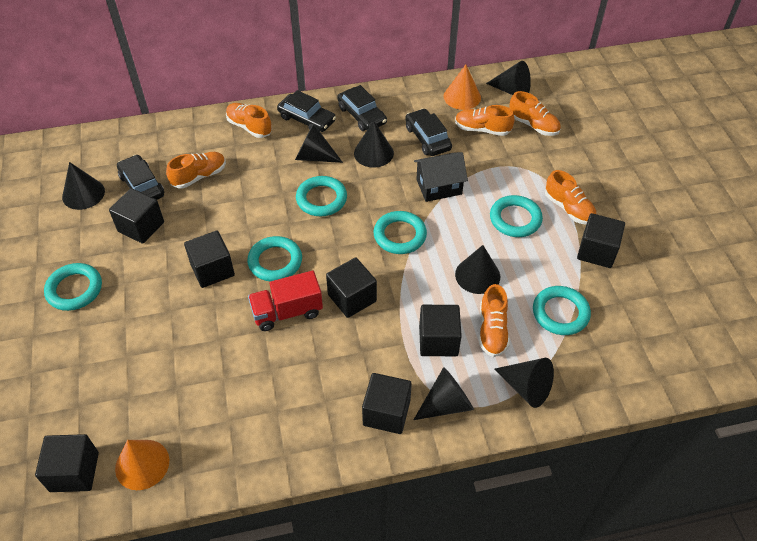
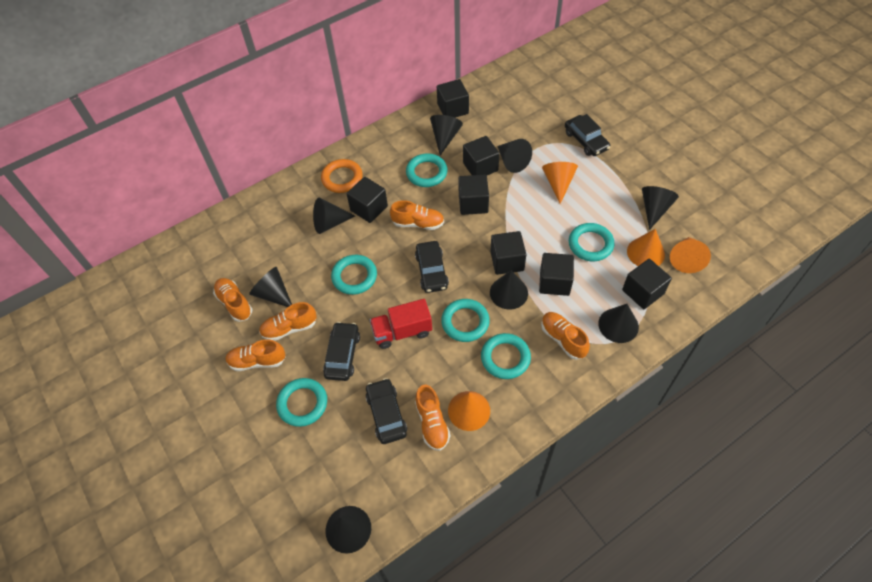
black cone: [62,162,105,210] [295,124,343,163] [354,121,394,168] [414,367,474,420] [455,245,500,294] [486,61,531,95] [495,358,554,408] = 7 -> [249,267,292,307] [313,198,355,234] [325,506,371,554] [430,115,463,156] [490,270,528,309] [497,139,532,173] [598,304,639,343] [642,186,679,230] = 8
black house: [414,152,468,202] = 1 -> none = 0
orange cone: [115,440,169,490] [444,65,481,110] = 2 -> [448,391,490,431] [542,162,578,204] [627,229,665,266] [670,237,711,273] = 4
orange ring: none = 0 -> [321,159,363,193] = 1

